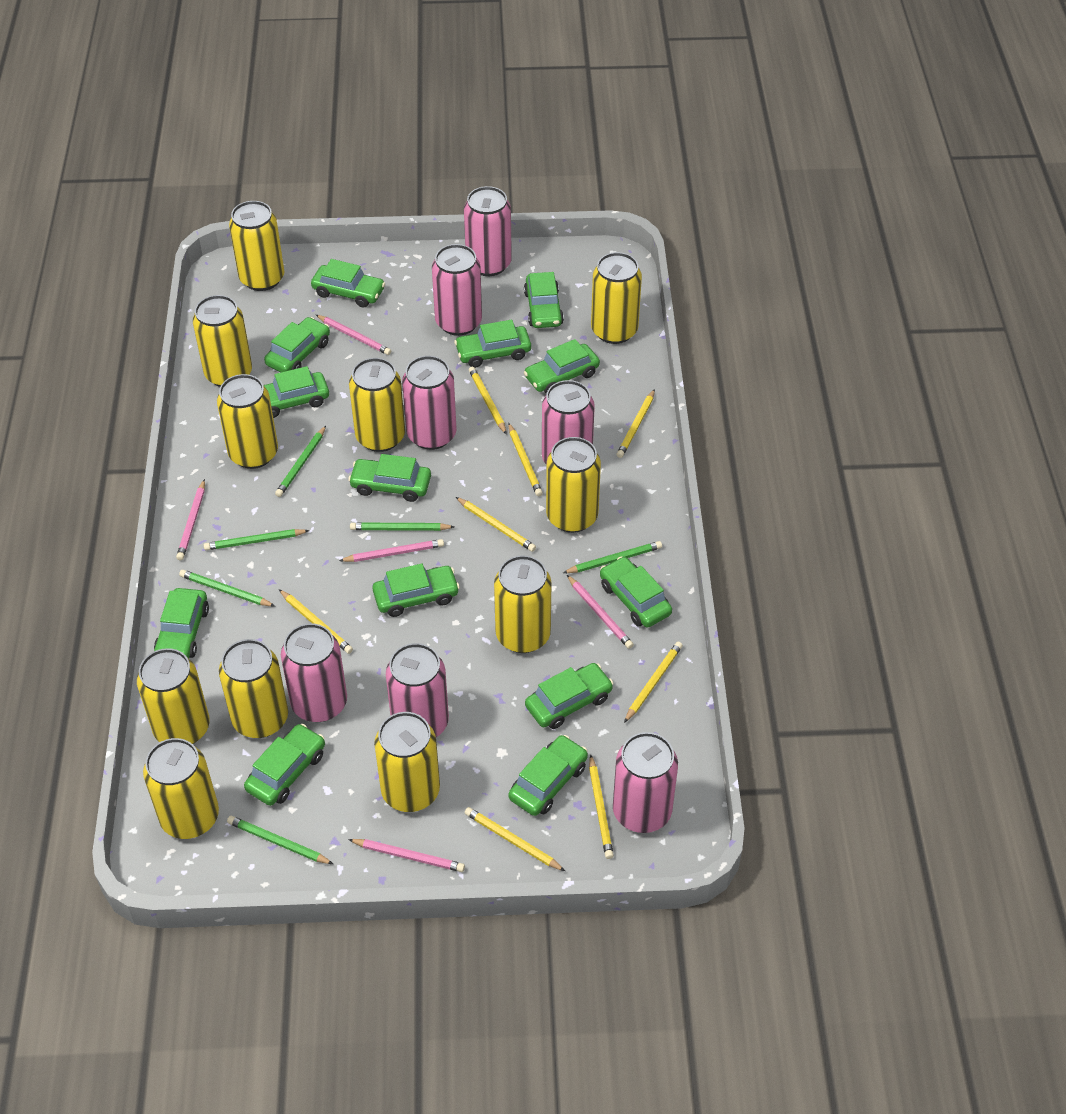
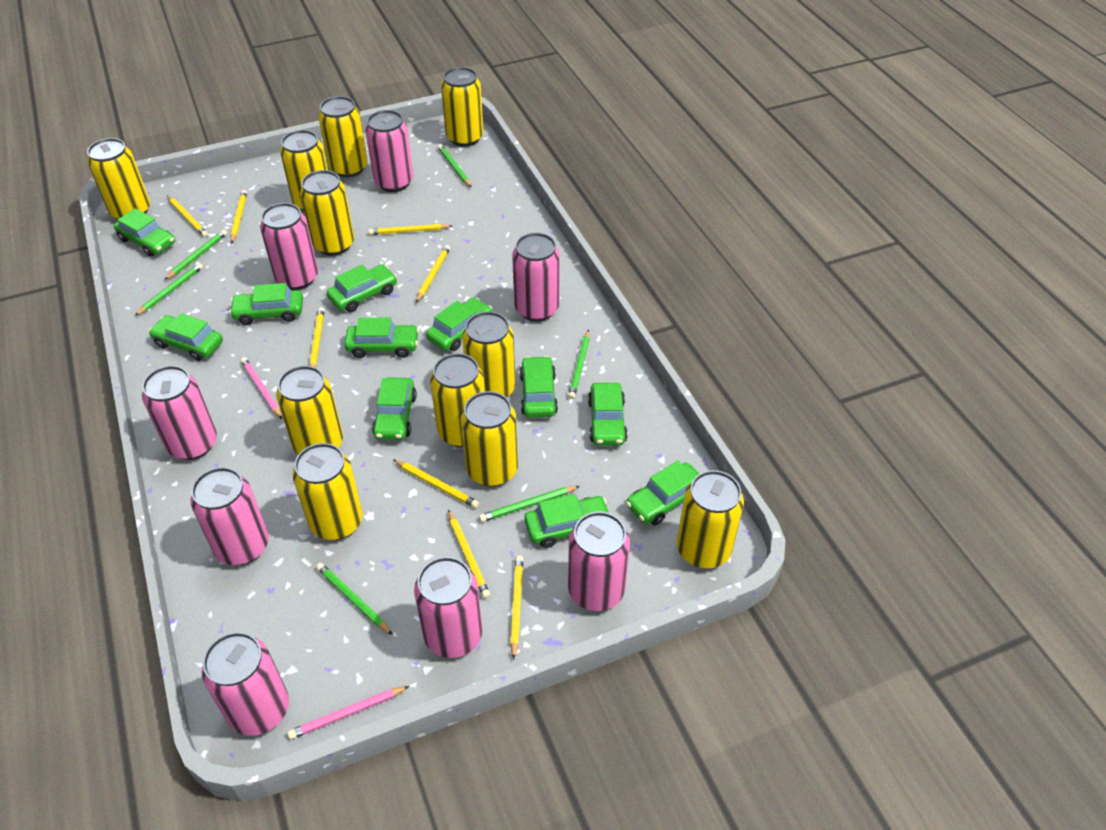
green car: [154,588,209,658] [244,724,325,806] [263,366,329,418] [264,317,330,372] [311,259,385,308] [348,454,431,502] [372,563,460,617] [454,320,531,368] [508,735,588,816] [524,272,564,328] [524,339,600,394] [525,663,613,729] [600,556,672,628] = 13 -> [114,208,175,257] [149,313,223,361] [229,283,303,325] [326,264,397,312] [344,318,419,358] [372,377,417,440] [426,297,493,351] [520,356,558,418] [525,494,609,548] [588,383,628,445] [626,460,700,526] = 11
pink can: [281,623,347,722] [386,643,449,737] [402,356,457,450] [432,244,482,336] [464,186,512,276] [542,380,595,465] [613,732,678,833] = 7 -> [142,366,217,460] [191,467,269,565] [202,632,289,736] [260,203,318,290] [365,110,413,192] [414,557,483,658] [512,233,560,321] [568,511,630,611] = 8
pink pencil: [176,479,205,560] [316,315,391,355] [339,539,444,562] [348,839,465,872] [567,575,634,649] = 5 -> [241,357,282,419] [287,686,409,739] = 2

